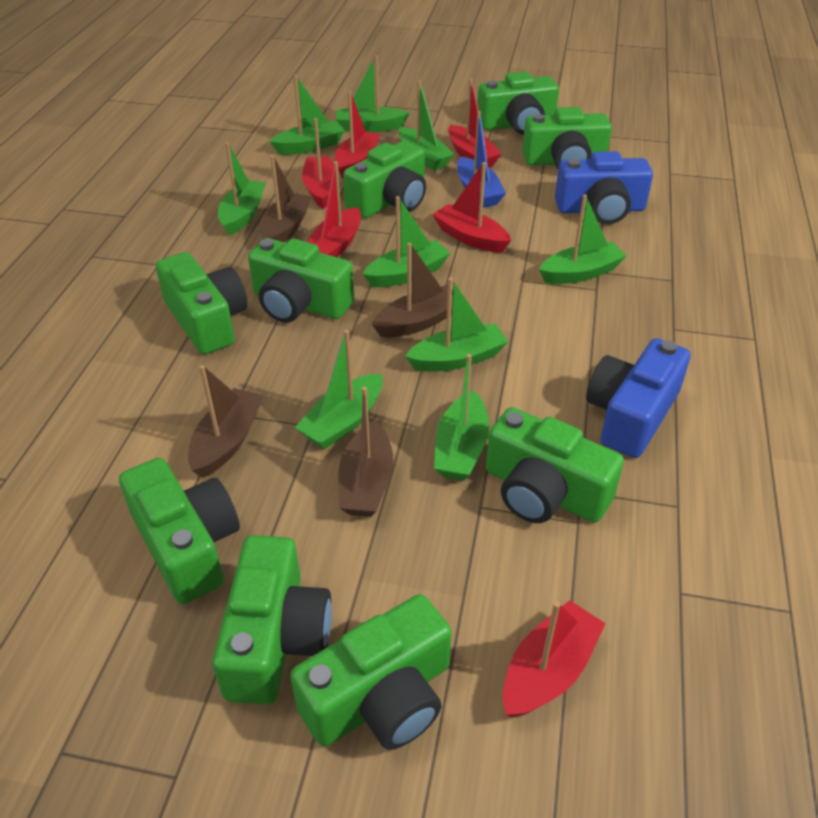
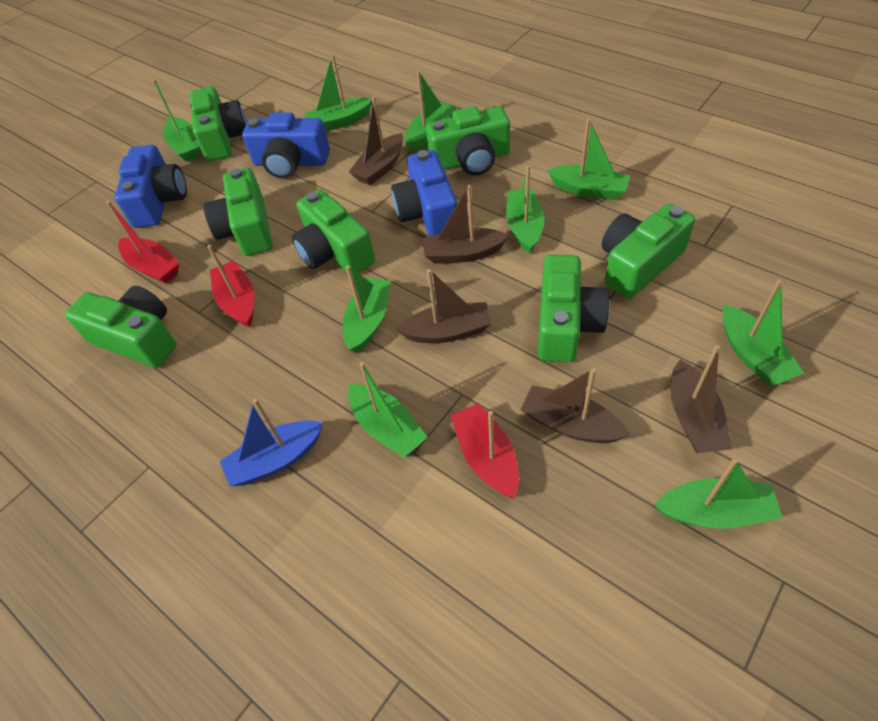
blue camera: [555,151,653,224] [586,338,691,458] = 2 -> [115,145,187,228] [242,112,330,179] [391,150,457,236] = 3
brown boat: [188,365,263,478] [259,155,312,242] [338,387,393,517] [372,243,453,337] = 4 -> [349,96,403,185] [396,269,492,343] [422,185,509,264] [520,368,630,443] [671,345,732,453] = 5
green camera: [119,458,240,604] [156,252,247,354] [212,535,332,704] [248,238,354,323] [290,594,452,750] [343,141,426,218] [477,72,559,135] [486,407,624,523] [522,107,612,168] = 9 -> [65,286,176,368] [190,87,247,161] [204,168,273,256] [292,189,375,273] [426,106,510,176] [538,255,610,363] [602,204,695,299] = 7
red boat: [302,118,334,209] [308,161,361,257] [334,91,381,179] [432,162,511,253] [448,78,502,168] [503,600,606,718] = 6 -> [106,201,179,284] [207,245,254,327] [451,403,519,498] = 3

